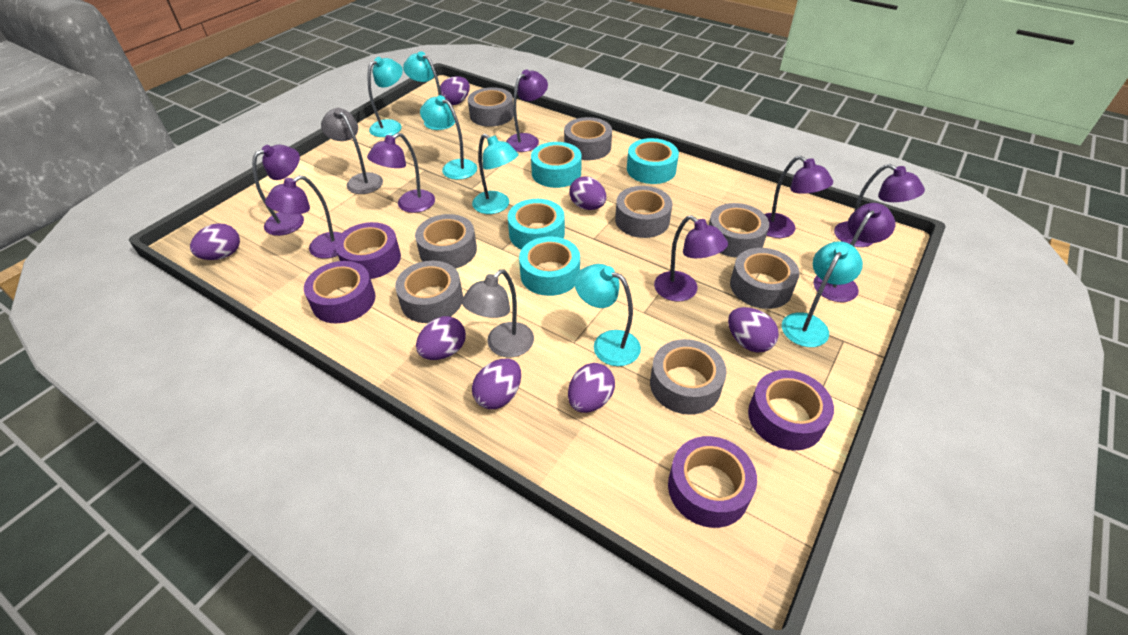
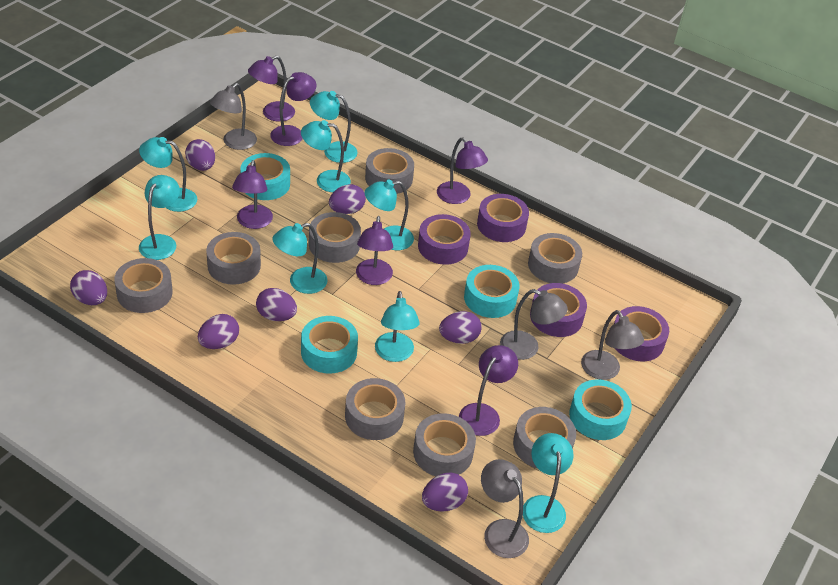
grey lamp: [321,108,383,194] [462,269,534,357] = 2 -> [210,83,257,150] [481,459,529,558] [500,289,568,360] [581,310,644,380] = 4
purple lamp: [252,144,304,236] [265,175,341,259] [367,133,435,213] [506,70,548,152] [654,215,728,302] [765,156,833,238] [813,203,896,302] [834,164,925,247] = 8 -> [232,160,273,229] [248,56,295,122] [270,72,316,146] [356,216,393,285] [437,138,488,204] [459,345,518,436] = 6
turquoise lamp: [367,57,403,137] [403,51,455,130] [420,95,477,180] [472,134,519,214] [575,264,641,366] [782,241,863,347] = 6 -> [139,137,197,212] [139,175,180,260] [272,223,327,294] [301,120,351,192] [310,91,357,163] [364,180,414,250] [375,291,420,362] [523,433,574,533] = 8

